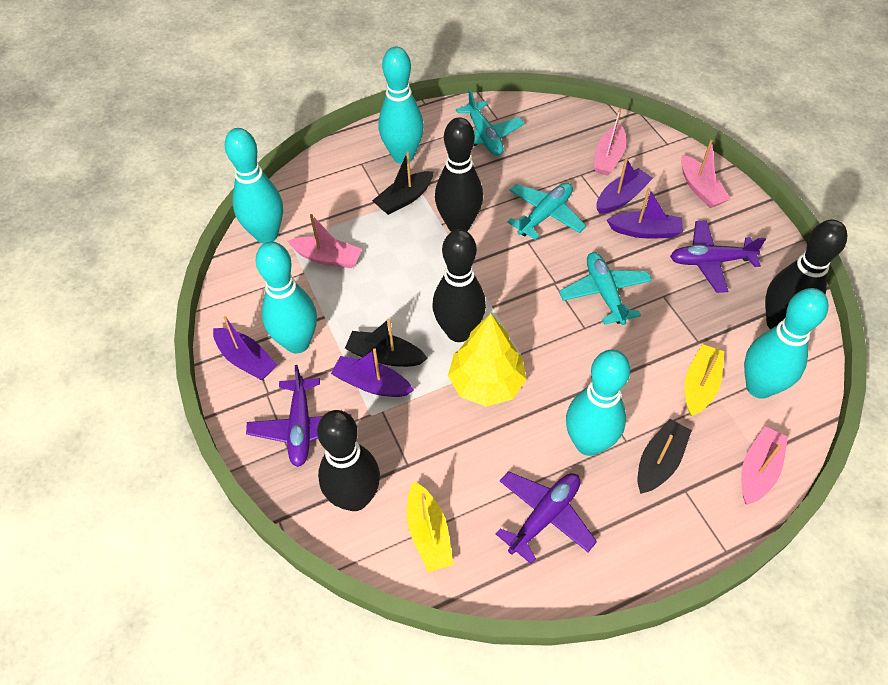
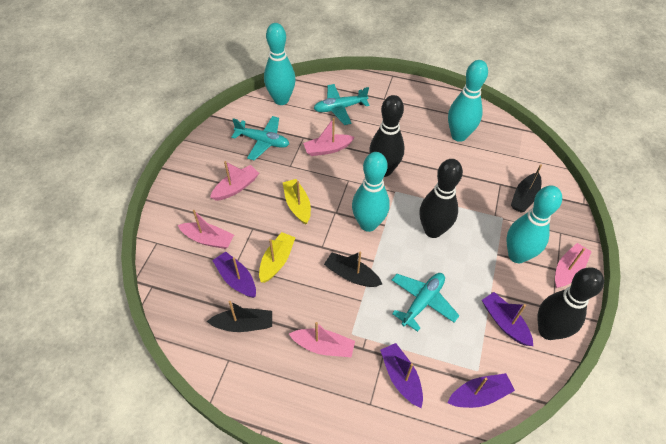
black bowling pin: [317,410,380,511] [432,229,486,342] [435,117,483,232] [765,219,847,329] = 4 -> [369,95,405,177] [420,159,463,238] [538,267,604,340] = 3
pink boat: [288,214,362,268] [593,108,626,176] [681,140,731,208] [741,426,788,505] = 4 -> [178,210,234,249] [210,161,259,201] [289,322,355,357] [303,118,355,156] [555,243,592,288] = 5
purple plane: [246,365,352,467] [496,471,597,564] [670,220,766,293] = 3 -> none = 0
turquoise bowling pin: [225,128,283,244] [256,241,317,353] [379,47,424,164] [566,350,630,456] [744,288,829,399] = 5 -> [264,23,296,105] [352,152,390,232] [448,60,488,142] [507,185,562,263] = 4
yellow tree: [448,314,527,406] = 1 -> none = 0

